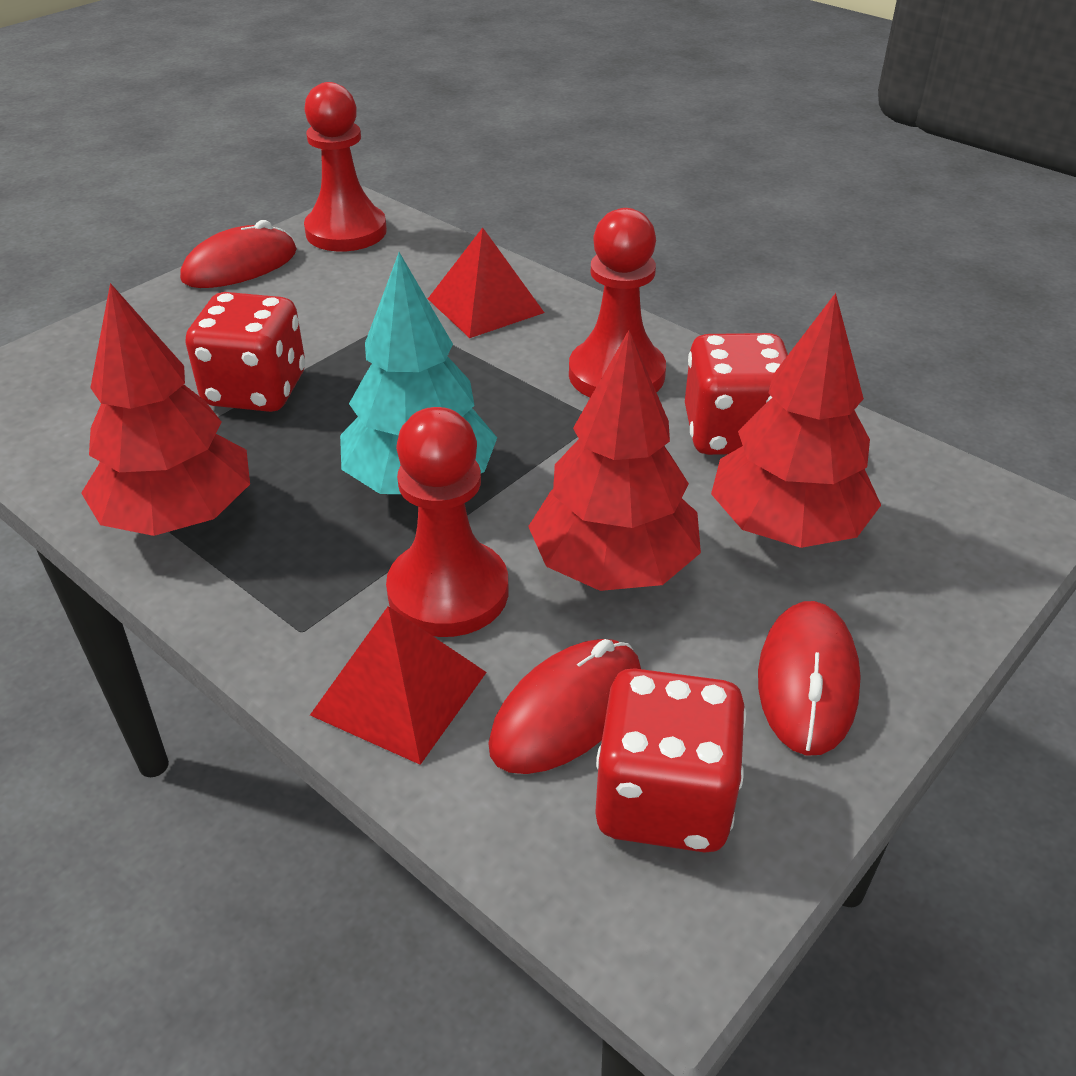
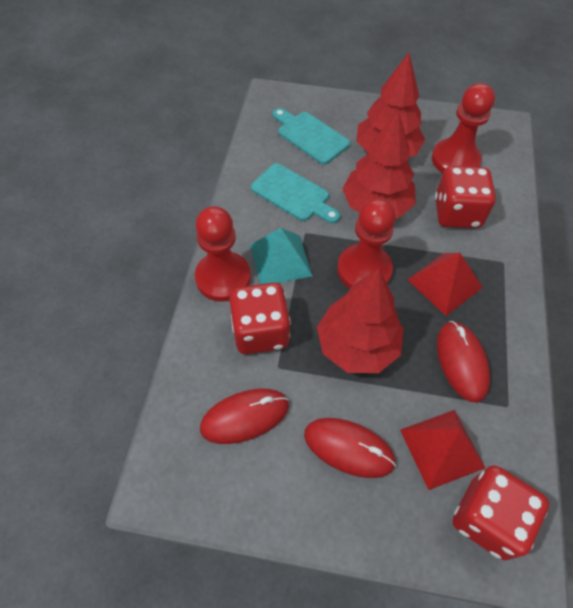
turquoise cutting board: none = 0 -> [251,163,340,224] [273,108,350,164] = 2
turquoise pyramid: none = 0 -> [250,228,312,284] = 1
turquoise tree: [340,252,497,494] = 1 -> none = 0

